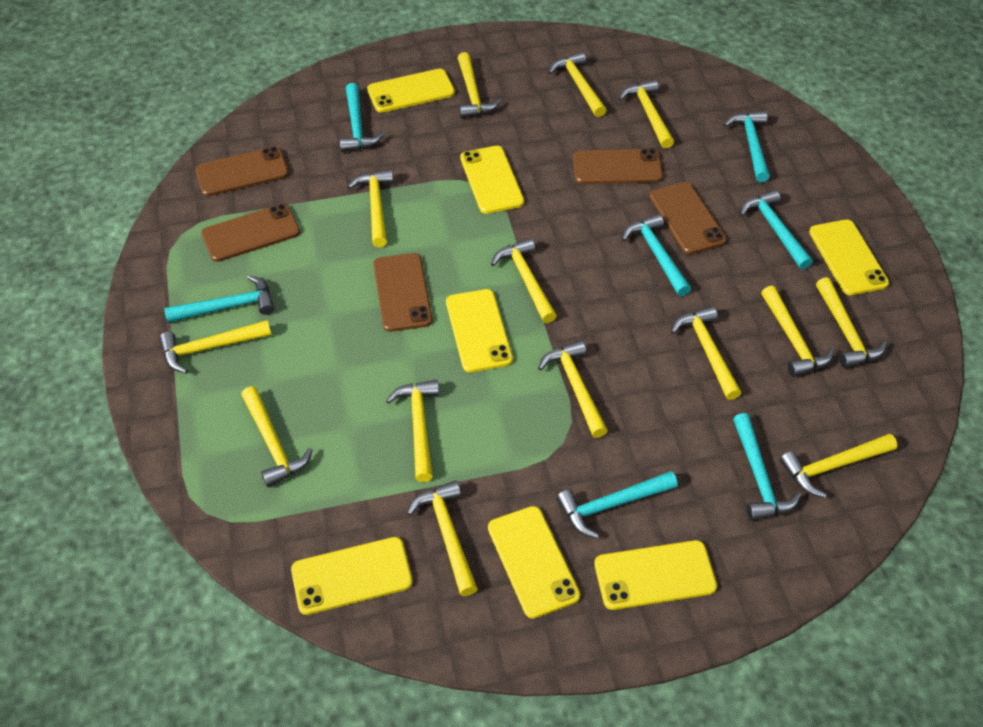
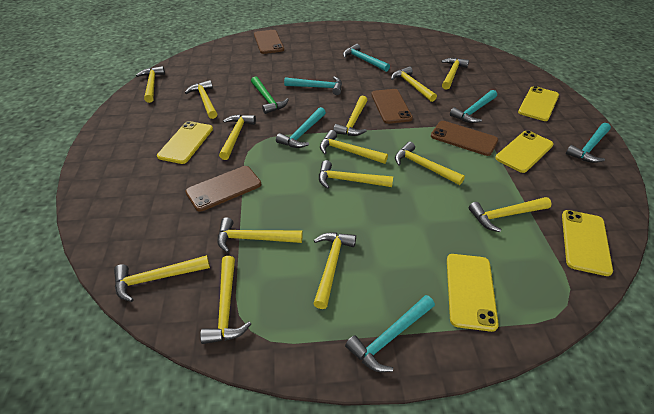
brown phone: [195,147,289,196] [201,204,300,262] [373,253,433,332] [573,149,663,184] [649,182,727,254] = 5 -> [185,166,261,212] [254,30,284,54] [371,89,413,124] [431,121,498,156] = 4
green hammer: none = 0 -> [251,76,289,114] = 1
turquoise hammer: [164,275,275,323] [339,83,384,152] [556,471,678,538] [622,214,691,296] [724,111,770,182] [733,413,801,521] [740,190,813,269] = 7 -> [276,107,326,148] [284,76,342,95] [343,44,390,72] [345,295,435,372] [450,90,497,123] [566,123,611,163] = 6
yellow phone: [291,537,413,615] [367,69,455,113] [446,289,513,372] [460,146,524,214] [488,506,580,619] [594,540,717,610] [809,220,889,295] = 7 -> [157,121,213,164] [447,254,499,332] [495,130,554,173] [518,86,559,121] [562,210,613,276] = 5

